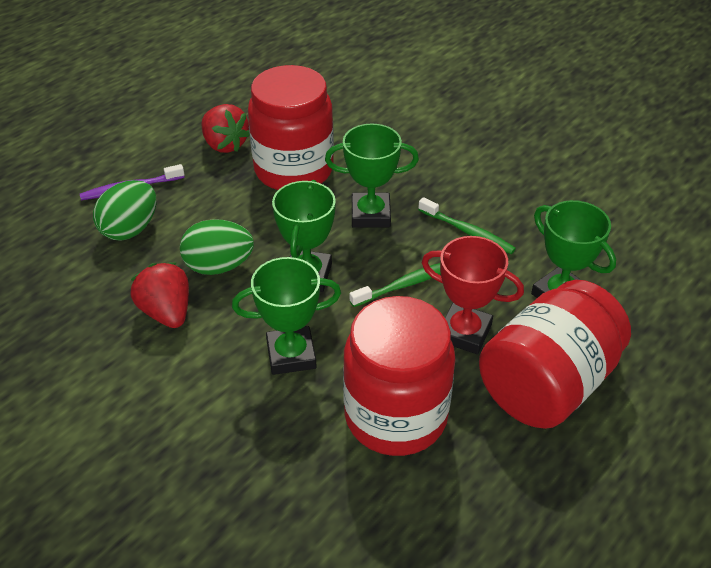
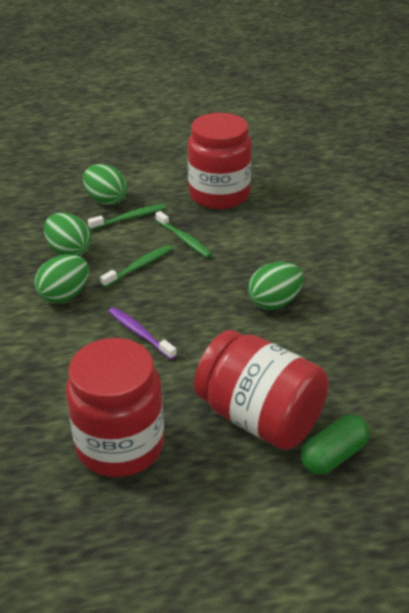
green capsule: none = 0 -> [301,415,370,475] = 1
green egg: [93,180,156,241] [180,219,254,275] = 2 -> [34,255,89,304] [44,213,91,256] [83,164,127,205] [248,262,304,310] = 4
green toothbrush: [350,263,441,307] [418,197,516,254] = 2 -> [88,204,166,230] [100,245,172,287] [155,211,212,258] = 3
green trophy: [232,257,341,375] [272,180,336,292] [325,123,419,228] [531,200,616,298] = 4 -> none = 0
red strawberry: [130,262,189,328] [201,104,250,153] = 2 -> none = 0
red trophy: [422,236,524,354] = 1 -> none = 0

